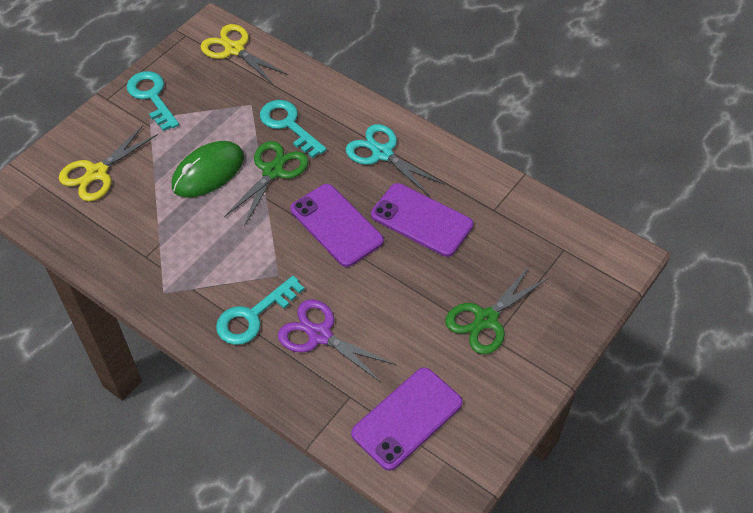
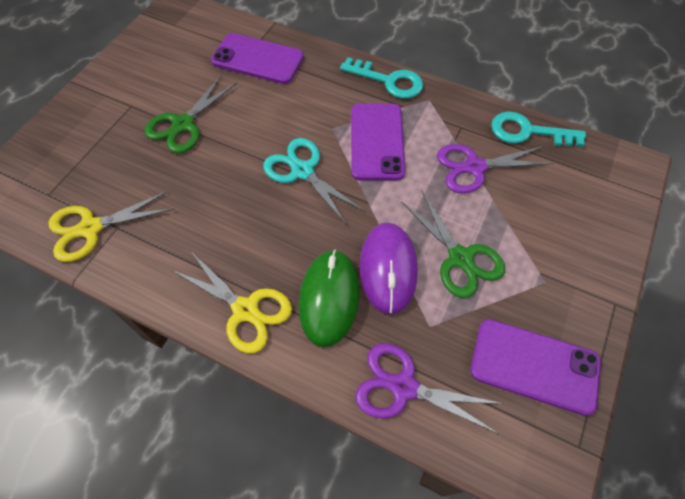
purple mouse: none = 0 -> [359,222,417,315] = 1
purple scissors: [278,299,396,383] = 1 -> [355,343,504,434] [437,144,554,194] = 2
turquoise key: [127,71,179,131] [216,276,304,345] [260,100,327,158] = 3 -> [340,57,423,99] [491,111,586,147] = 2

